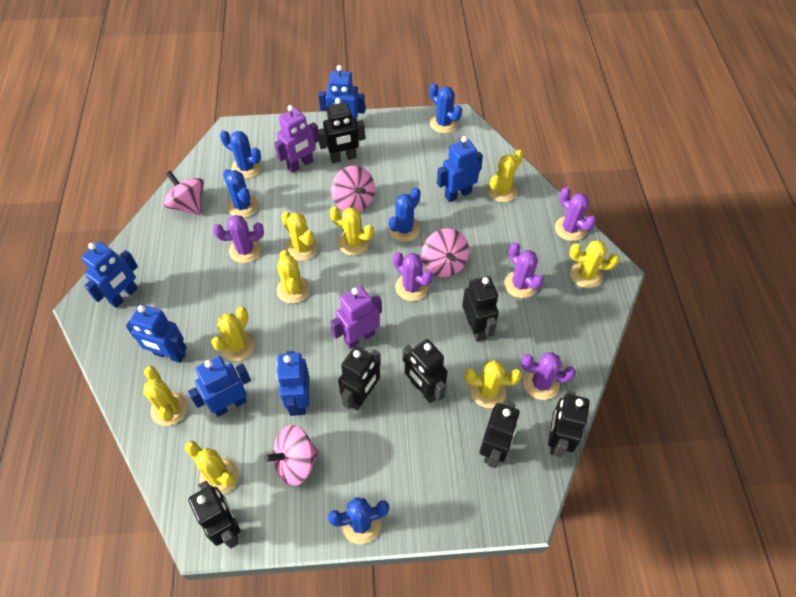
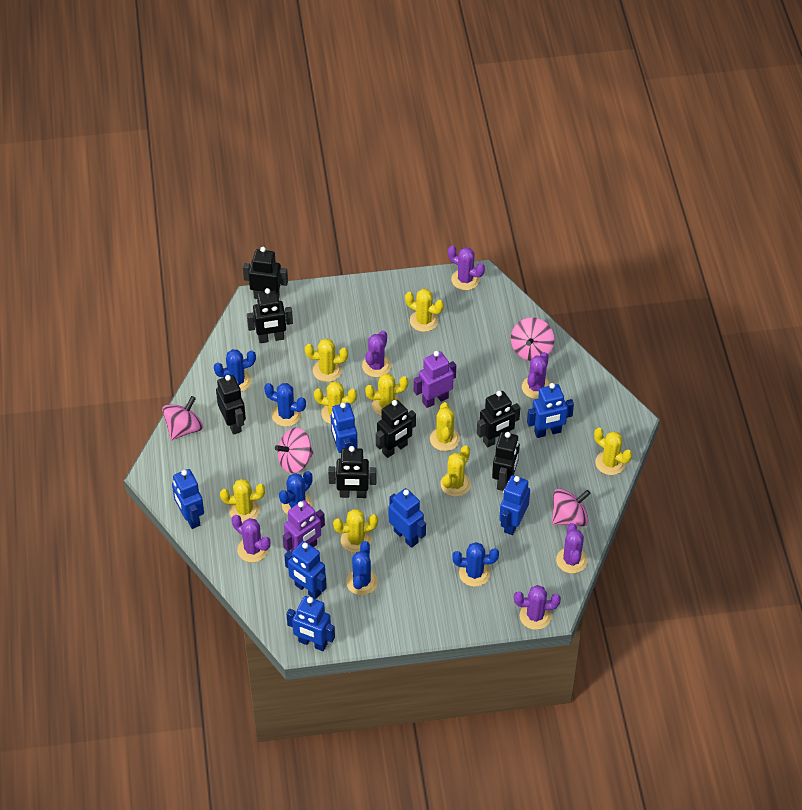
blue robot: [81,242,138,308] [126,304,187,363] [188,356,251,417] [276,351,309,416] [318,65,365,124] [437,136,483,202] = 6 -> [172,469,204,529] [284,541,327,599] [287,596,335,651] [331,402,358,453] [389,488,426,548] [499,475,530,535] [527,383,574,438] = 7
purple cactus: [213,215,264,263] [393,252,433,301] [504,242,544,298] [521,352,576,400] [555,187,596,241] = 5 -> [232,515,270,562] [362,331,391,377] [448,246,485,290] [514,585,561,630] [522,352,550,399] [556,523,588,574] = 6

